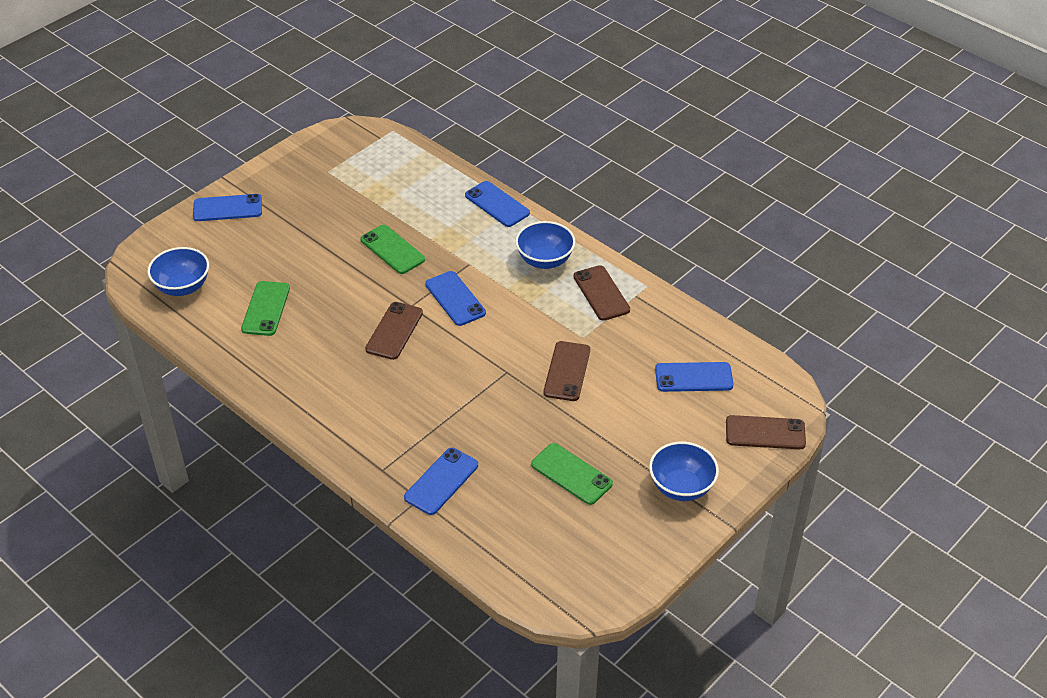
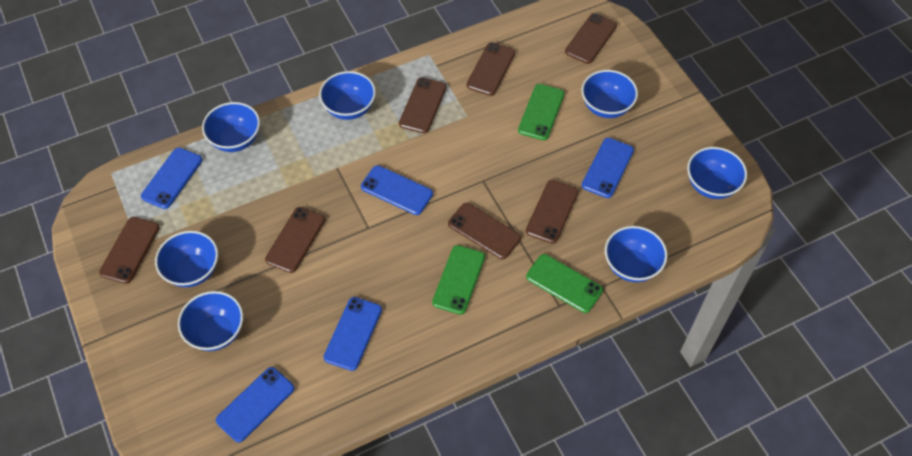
blue bowl: [147,247,209,296] [515,221,575,269] [649,442,719,501] = 3 -> [155,231,218,287] [178,291,243,351] [202,102,260,152] [319,71,376,120] [581,70,638,118] [605,226,668,282] [687,147,747,199] = 7
brown phone: [365,302,423,360] [544,341,590,401] [573,265,630,321] [726,415,806,449] = 4 -> [99,217,160,284] [265,207,325,273] [399,77,447,133] [448,203,521,259] [467,42,515,96] [526,180,579,244] [565,13,617,64] = 7

